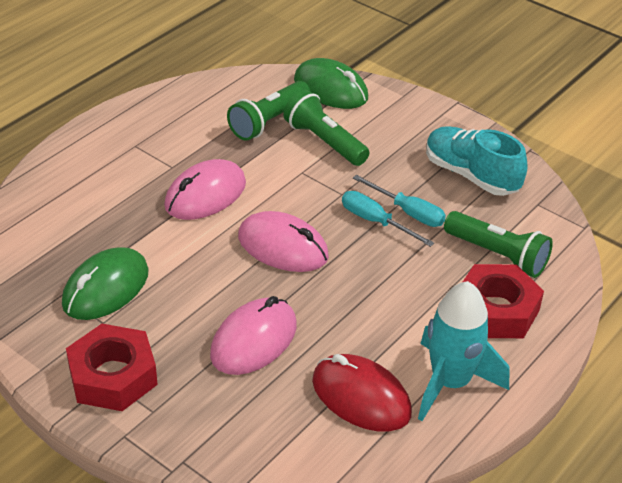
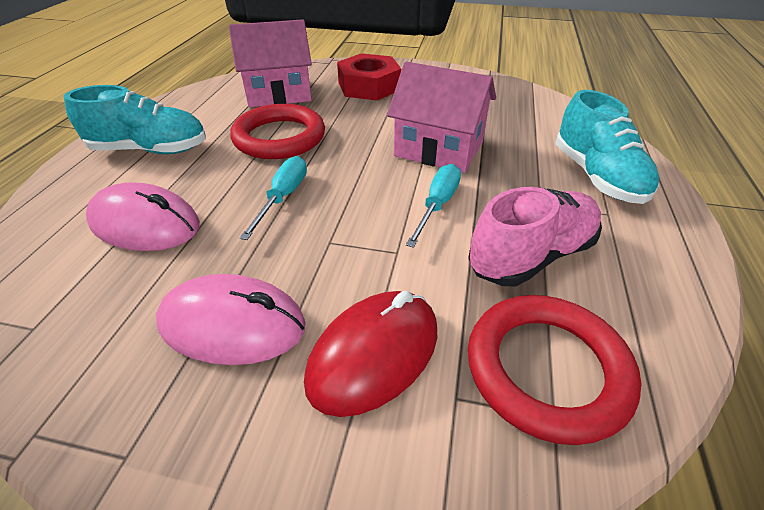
green flashlight: [227,81,310,141] [283,90,369,166] [444,211,553,278] = 3 -> none = 0
green mouse: [62,247,149,320] [294,58,368,109] = 2 -> none = 0
pink house: none = 0 -> [229,19,312,107] [387,62,496,173] = 2
pink mouse: [164,159,246,220] [210,296,297,375] [238,211,329,272] = 3 -> [86,182,200,251] [156,274,306,365] = 2
pink shoe: none = 0 -> [468,187,602,287] = 1
red nut: [66,324,158,411] [463,264,544,338] = 2 -> [337,53,401,101] = 1
red ring: none = 0 -> [230,104,325,159] [468,295,641,445] = 2
turquoise rocket: [418,281,509,421] = 1 -> none = 0
turquoise shoe: [426,126,527,196] = 1 -> [64,85,206,154] [555,90,659,204] = 2

